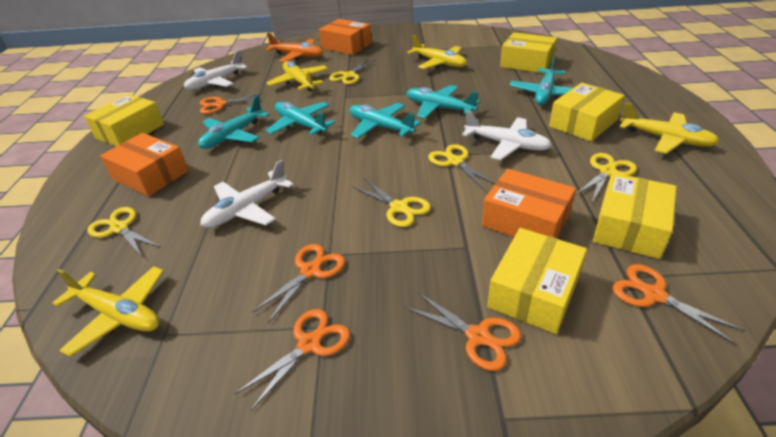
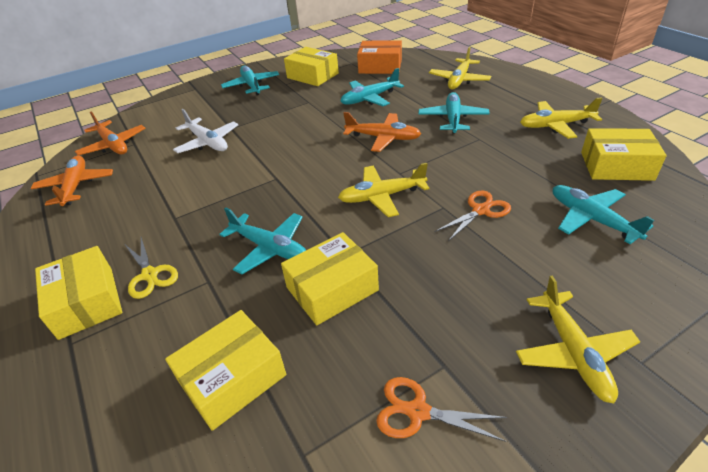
orange box: [100,133,189,197] [319,19,372,55] [482,169,576,238] = 3 -> [357,40,402,74] = 1
orange plane: [265,33,323,62] = 1 -> [31,156,113,206] [75,112,146,156] [343,112,421,152] = 3
orange scissors: [200,93,265,114] [235,309,350,411] [252,244,345,323] [404,292,521,371] [613,264,746,345] = 5 -> [376,377,507,442] [435,191,511,241] = 2
white plane: [184,50,248,90] [200,160,294,228] [462,110,552,160] = 3 -> [173,109,238,153] = 1
yellow scissors: [87,207,160,256] [329,59,376,84] [351,178,431,227] [428,144,495,190] [575,153,637,202] = 5 -> [125,237,178,299] = 1

